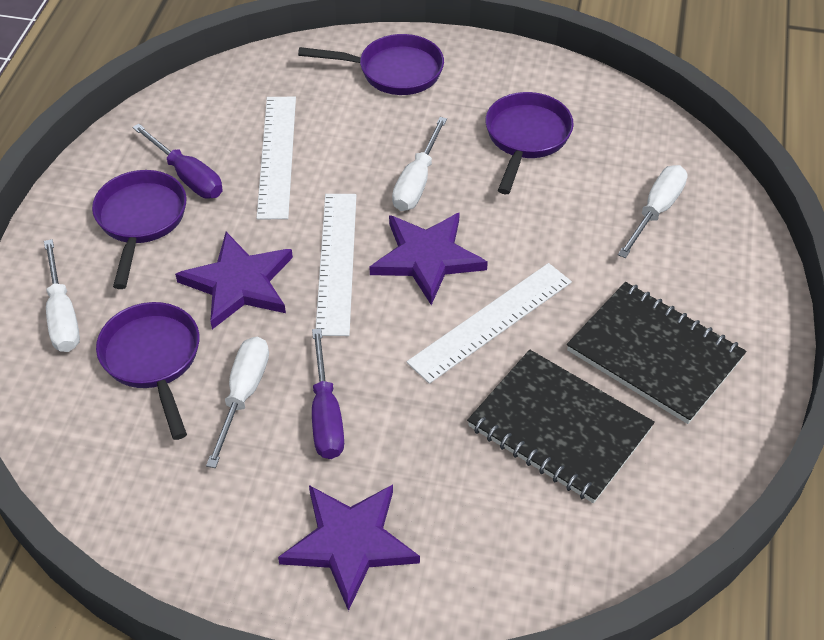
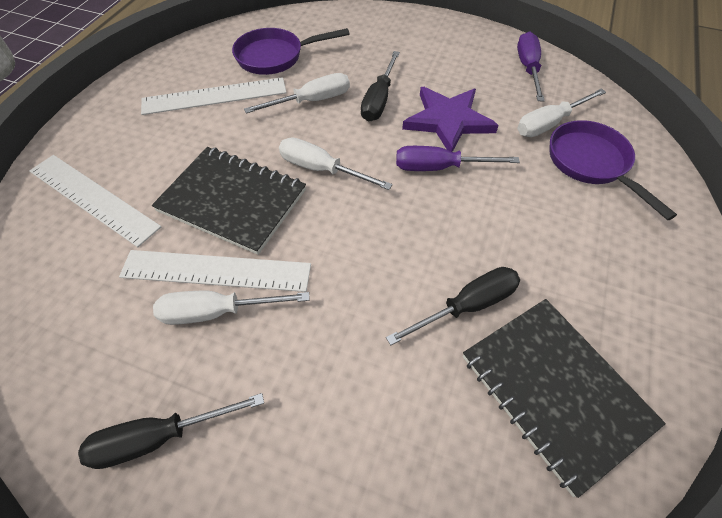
black screwdriver: none = 0 -> [78,393,264,469] [361,51,400,122] [386,267,520,345] = 3
purple pan: [92,170,187,289] [96,302,199,440] [298,34,444,95] [485,92,574,194] = 4 -> [232,28,350,75] [549,120,677,220] = 2
purple star: [175,232,293,329] [278,485,420,611] [370,212,488,305] = 3 -> [402,87,499,152] = 1

